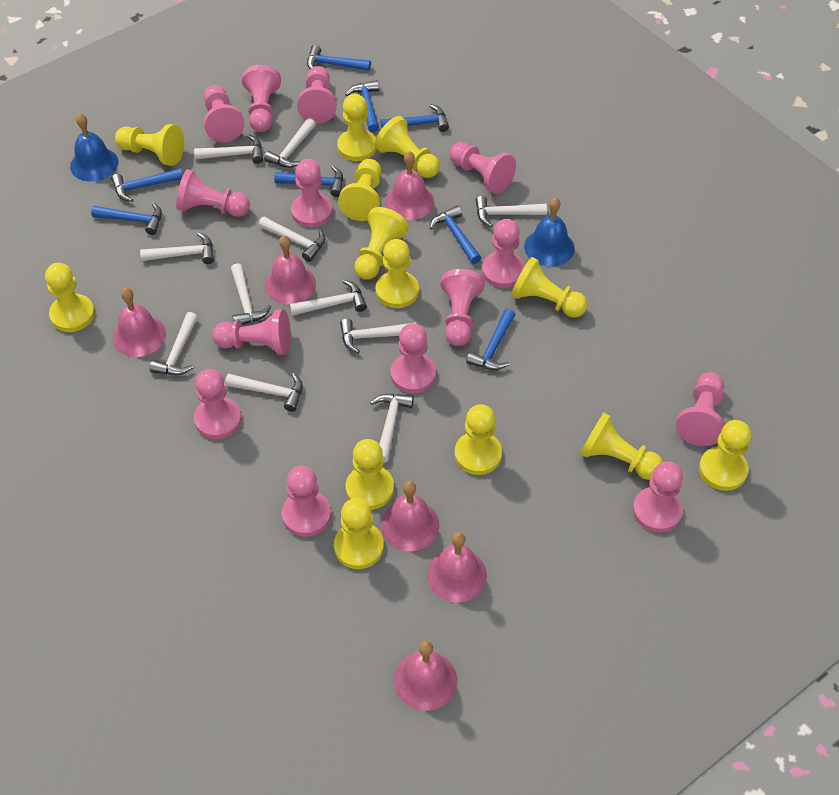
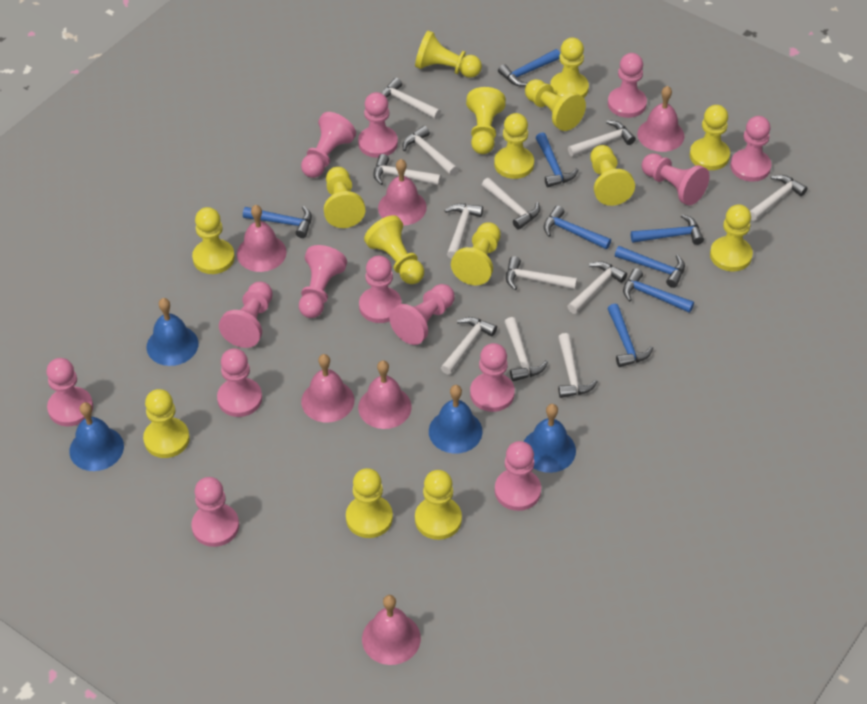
blue bell: [70,113,119,182] [524,198,575,267] = 2 -> [69,402,124,471] [147,298,198,366] [429,385,483,454] [523,404,576,473] = 4
white hammer: [140,232,214,264] [150,312,198,375] [194,135,263,164] [225,373,303,412] [231,263,271,325] [258,217,325,262] [264,118,316,168] [290,280,367,316] [340,318,416,353] [370,394,414,463] [476,196,547,227] = 11 -> [373,154,441,185] [381,78,441,119] [402,126,458,176] [441,317,497,375] [444,204,483,259] [482,178,540,230] [505,317,548,381] [506,256,577,290] [558,333,598,398] [567,261,627,314] [568,120,636,157] [750,175,808,221] = 12
yellow pawn: [45,263,95,332] [115,124,184,166] [334,498,384,569] [337,94,377,161] [338,159,381,221] [346,439,394,510] [354,207,409,280] [375,116,440,178] [376,239,419,308] [455,404,502,475] [511,257,587,318] [580,412,663,480] [699,420,751,491] = 13 -> [143,389,190,458] [192,207,235,274] [324,167,365,228] [346,468,393,538] [364,215,424,284] [415,31,482,78] [415,470,462,540] [451,222,501,285] [466,87,506,154] [494,113,534,179] [525,79,586,131] [550,38,589,98] [590,145,635,206] [690,105,730,170] [710,204,753,271] = 15

